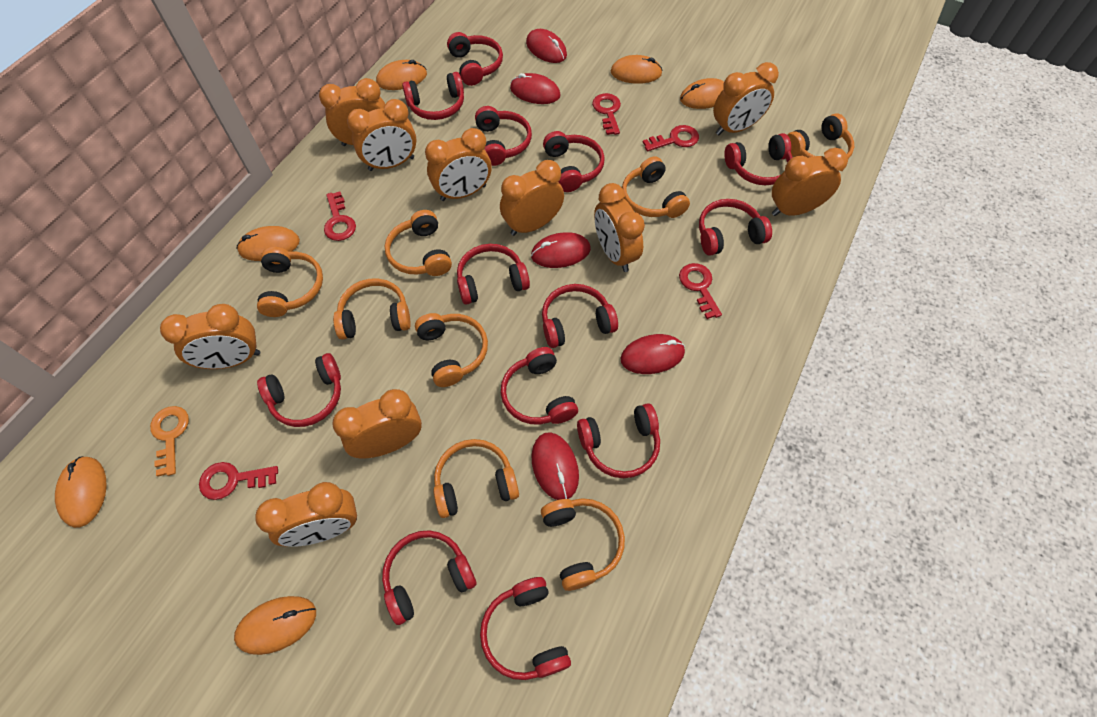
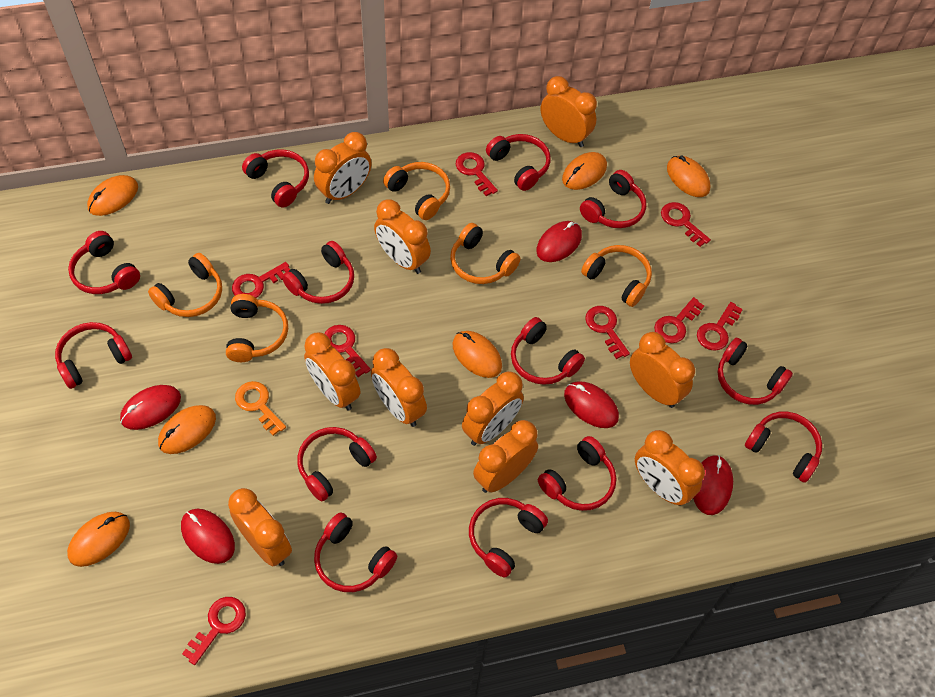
orange headphones: [257,247,323,317] [333,278,411,340] [385,210,452,276] [415,313,488,387] [433,439,519,518] [541,498,625,591] [622,157,690,218] [787,113,854,159] = 8 -> [148,253,222,317] [226,294,288,362] [383,162,450,220] [450,223,521,284] [581,245,652,307] = 5
red key: [199,462,278,500] [324,191,356,241] [592,93,621,135] [643,125,699,151] [679,263,722,319] = 5 -> [182,597,246,665] [232,262,290,298] [324,325,371,377] [456,152,498,196] [585,306,630,359] [654,297,704,343] [661,202,711,247] [697,302,743,351] = 8

